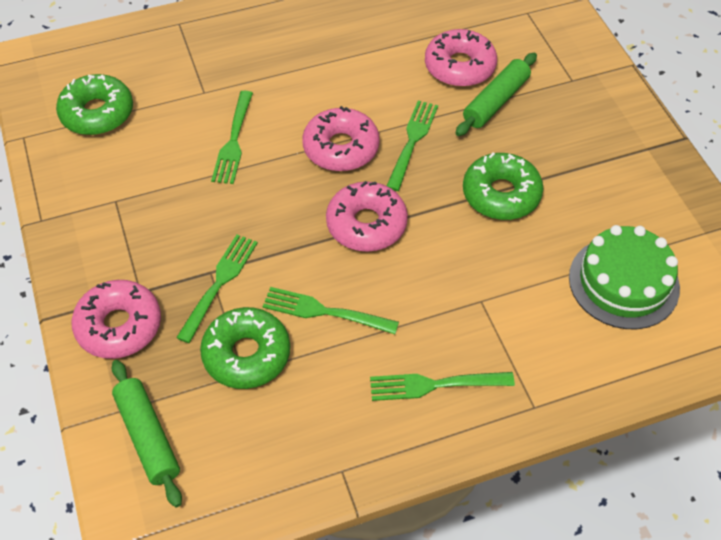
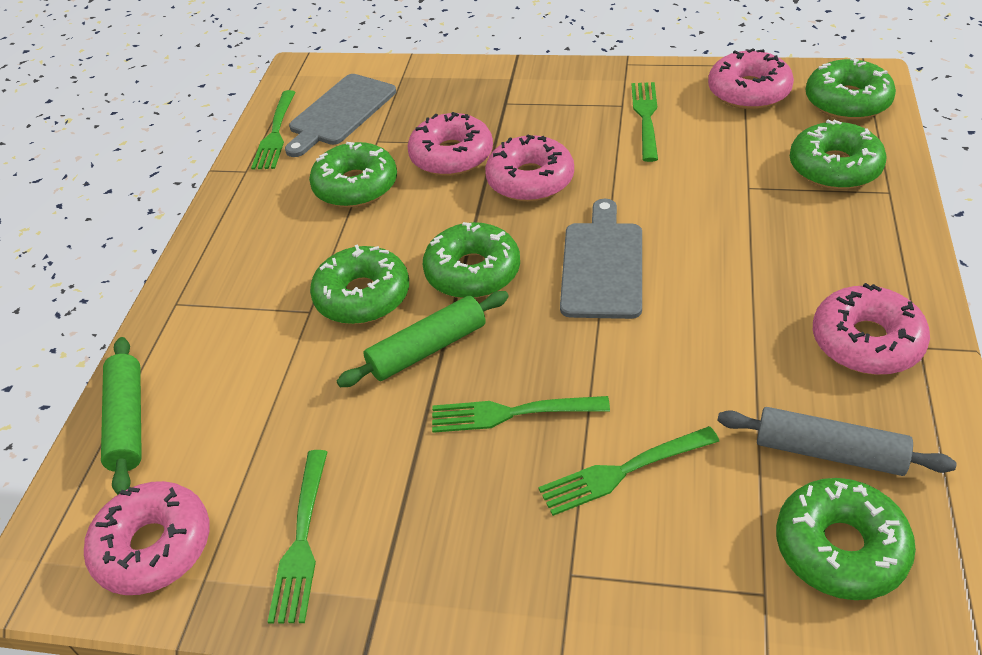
green cake: [569,225,680,329] = 1 -> none = 0
green donut: [56,74,133,135] [200,307,290,389] [463,153,543,220] = 3 -> [309,142,397,208] [310,244,409,324] [423,222,520,298] [776,478,916,600] [790,120,887,189] [806,58,896,120] = 6
grey cutting board: none = 0 -> [285,74,396,157] [560,199,642,319] = 2
grey rolling pin: none = 0 -> [717,407,957,476] = 1
pink donut: [72,280,161,359] [302,106,380,171] [326,181,408,252] [425,29,497,87] = 4 -> [84,481,210,595] [407,112,493,176] [485,134,574,202] [708,48,794,109] [813,283,930,375] = 5

